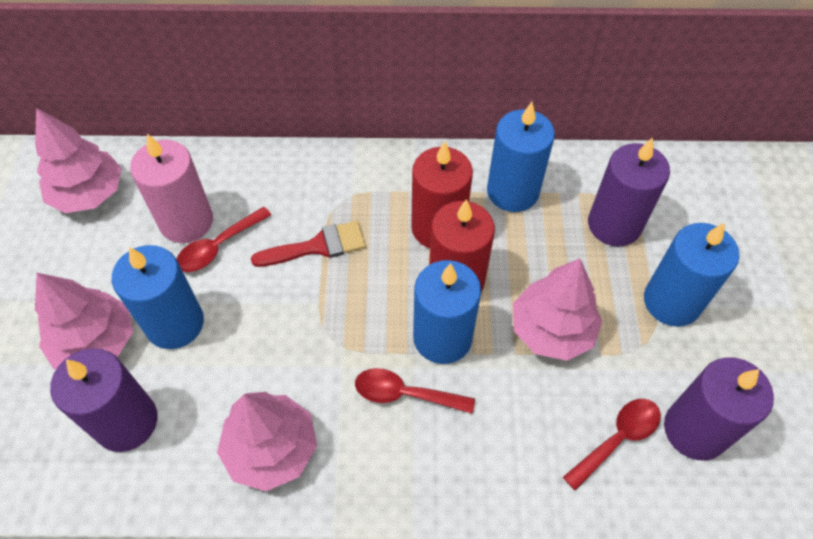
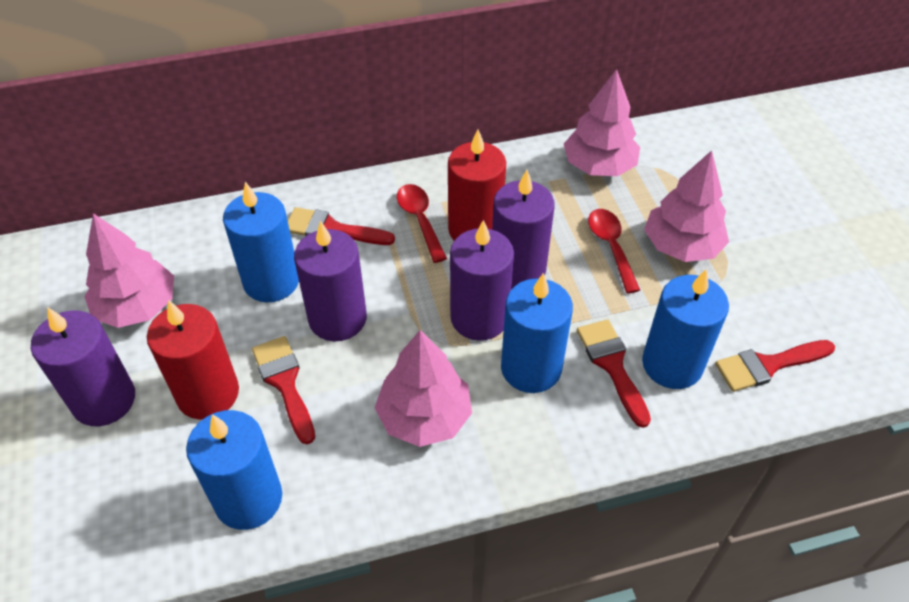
pink candle: [130,133,213,243] = 1 -> none = 0
purple candle: [50,348,158,452] [588,137,670,247] [664,357,774,460] = 3 -> [31,307,135,426] [294,221,367,341] [450,220,514,341] [492,170,555,289] = 4
red brush: [251,221,366,267] = 1 -> [252,336,315,444] [288,207,395,245] [577,319,651,428] [715,340,835,392] = 4
red spoon: [177,207,271,272] [355,368,475,414] [563,399,661,490] = 3 -> [397,184,447,263] [588,209,640,294] = 2

